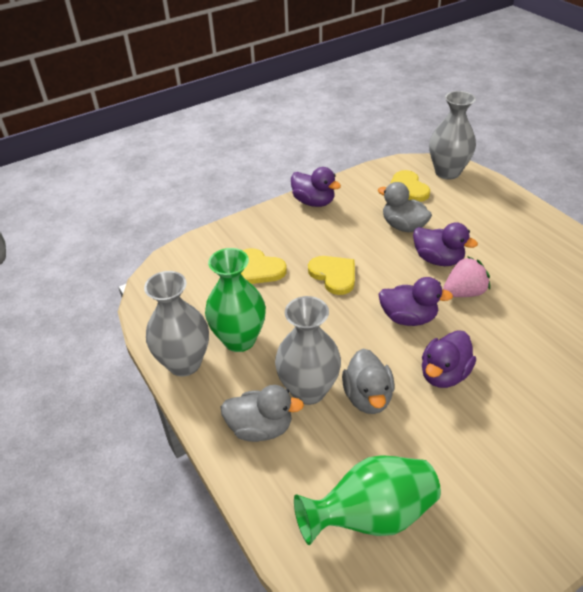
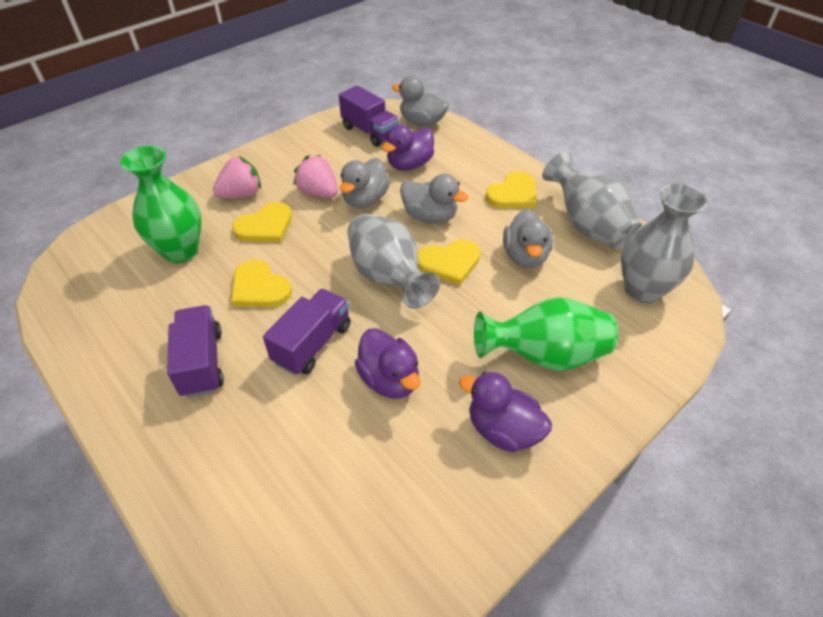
grey duck: [221,385,304,442] [342,349,395,414] [378,182,432,232] = 3 -> [340,158,390,208] [392,76,449,127] [400,174,468,224] [503,209,553,268] = 4
pink strawberry: [443,256,490,297] = 1 -> [213,156,261,198] [293,155,338,198] = 2
purple duck: [291,167,341,207] [379,277,453,326] [413,222,478,266] [422,330,476,388] = 4 -> [355,328,420,399] [382,124,434,171] [459,372,552,452] = 3
purple truck: none = 0 -> [167,305,224,398] [263,289,351,375] [339,85,399,147] = 3
yellow heart: [241,248,287,284] [308,256,355,295] [390,170,430,202] = 3 -> [231,259,292,307] [232,202,292,242] [417,240,480,285] [485,171,537,208] = 4

